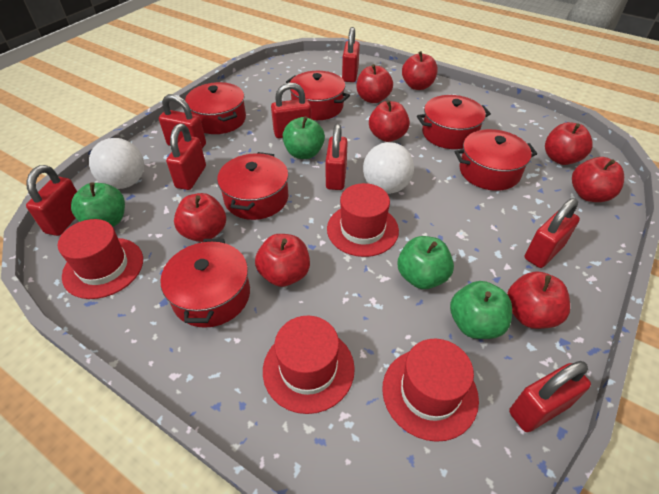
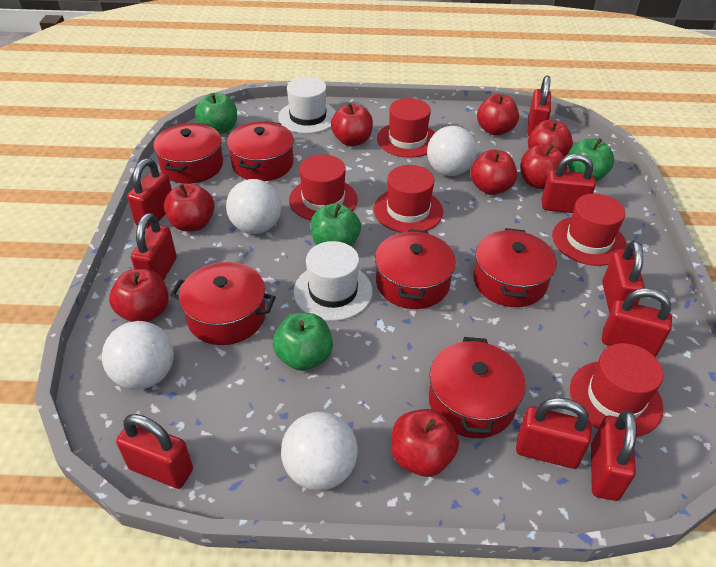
red hat: [58,219,143,299] [263,316,355,414] [327,183,399,257] [382,339,479,442] = 4 -> [289,155,358,220] [374,165,443,233] [377,98,435,158] [552,194,627,266] [570,343,663,437] = 5
red padlock: [26,165,77,236] [159,94,206,148] [166,124,206,190] [271,83,311,138] [326,124,348,190] [342,27,360,82] [509,361,591,432] [525,198,580,268] = 8 -> [116,414,193,489] [127,158,172,229] [131,213,177,281] [516,398,592,469] [527,76,551,136] [542,154,596,213] [591,410,637,501] [602,241,645,313] [602,288,672,357] = 9
white ball: [89,138,144,189] [363,142,414,194] = 2 -> [102,321,174,390] [226,179,282,234] [281,412,358,491] [427,126,477,176] = 4
white hat: none = 0 -> [278,77,336,134] [293,241,373,321] = 2

